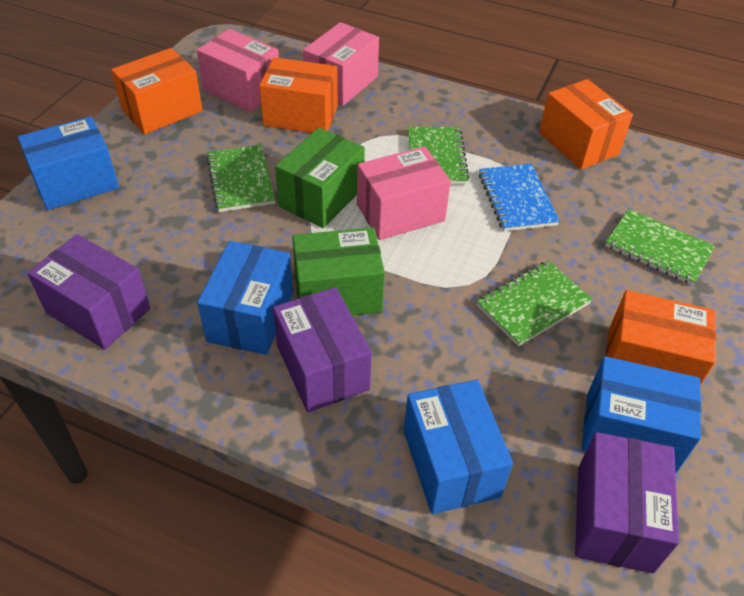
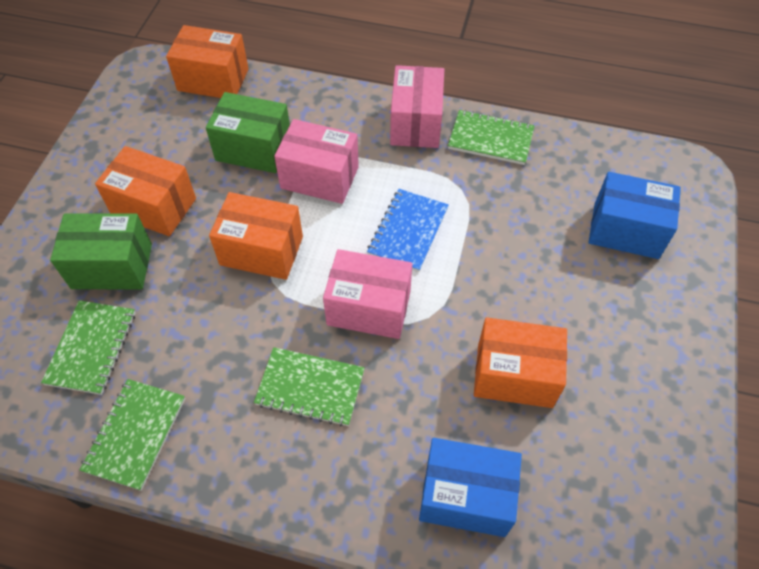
blue box: [18,116,119,210] [197,241,293,355] [404,380,513,514] [582,356,701,473] = 4 -> [419,438,522,537] [588,172,681,259] = 2
purple box: [27,234,150,350] [273,287,372,412] [575,432,679,573] = 3 -> none = 0

